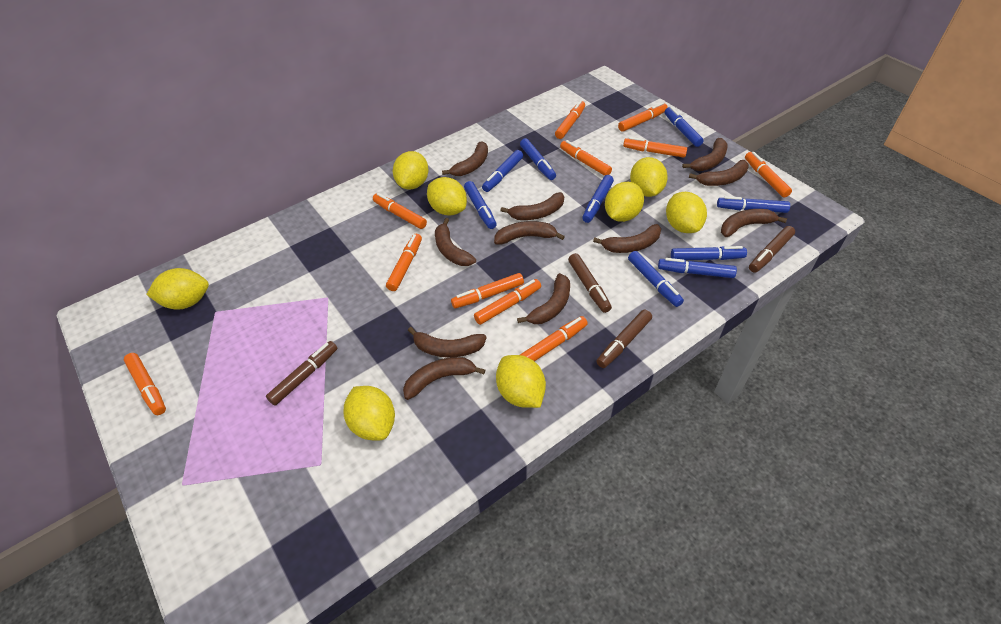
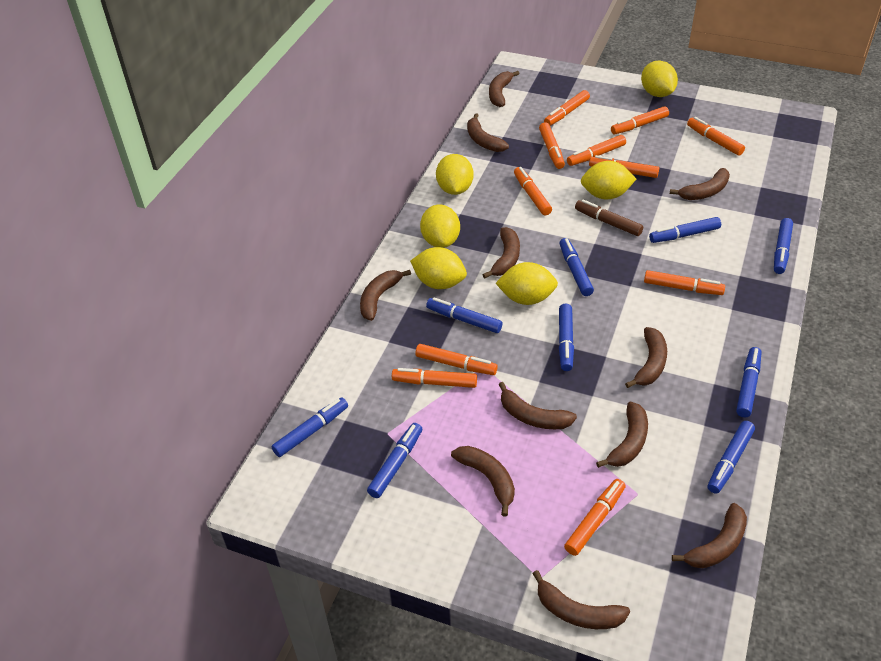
brown marker: [266,341,337,406] [568,253,612,313] [596,310,652,368] [749,226,795,273] = 4 -> [575,200,643,236] = 1
yellow lemon: [146,268,209,310] [343,386,395,441] [393,151,428,189] [427,177,467,216] [496,355,546,408] [605,182,644,222] [630,157,668,197] [666,192,707,233] = 8 -> [410,247,467,289] [420,205,460,248] [436,154,473,195] [496,262,558,305] [581,161,636,199] [641,61,678,97] = 6

